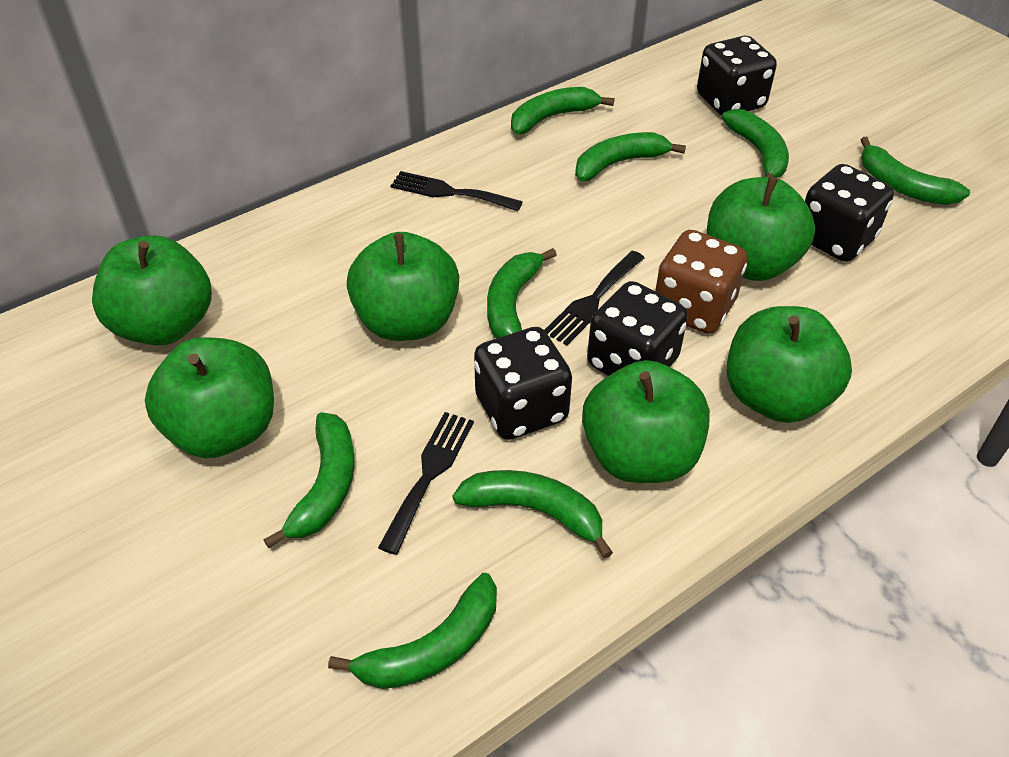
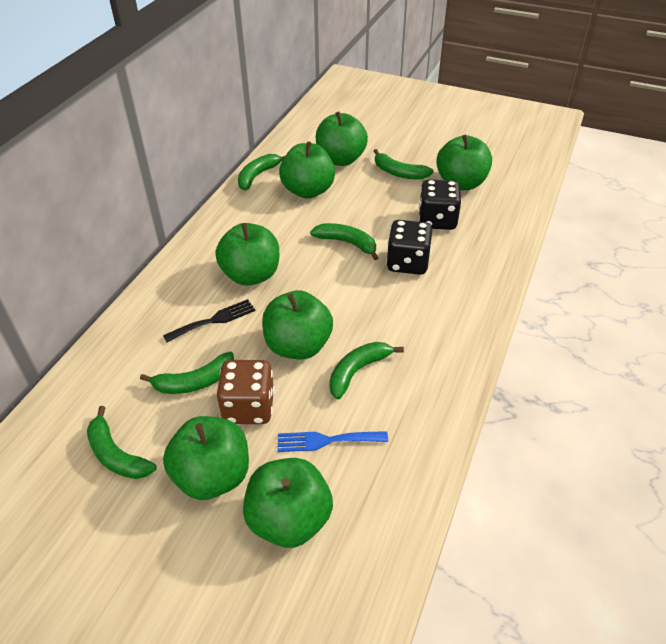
black dice: [474,327,572,440] [587,281,688,376] [697,36,777,116] [805,164,894,262] = 4 -> [386,220,432,275] [419,179,462,230] = 2
black fork: [378,412,474,555] [391,171,523,211] [544,251,645,346] = 3 -> [163,299,256,342] = 1
blue fork: none = 0 -> [278,431,388,452] = 1
green apple: [92,235,212,346] [145,337,274,458] [347,232,459,341] [582,360,710,483] [707,176,815,281] [727,306,852,423] = 6 -> [163,416,249,500] [215,223,279,286] [243,458,333,548] [262,290,333,359] [279,141,335,199] [316,112,368,166] [436,134,492,190] = 7
green banana: [264,412,355,548] [328,573,497,689] [453,470,613,558] [487,248,557,338] [511,87,614,135] [575,132,686,182] [722,109,789,178] [860,137,970,205] = 8 -> [87,406,157,479] [140,352,234,394] [238,154,285,190] [310,223,378,260] [329,342,404,399] [374,149,433,180] = 6

